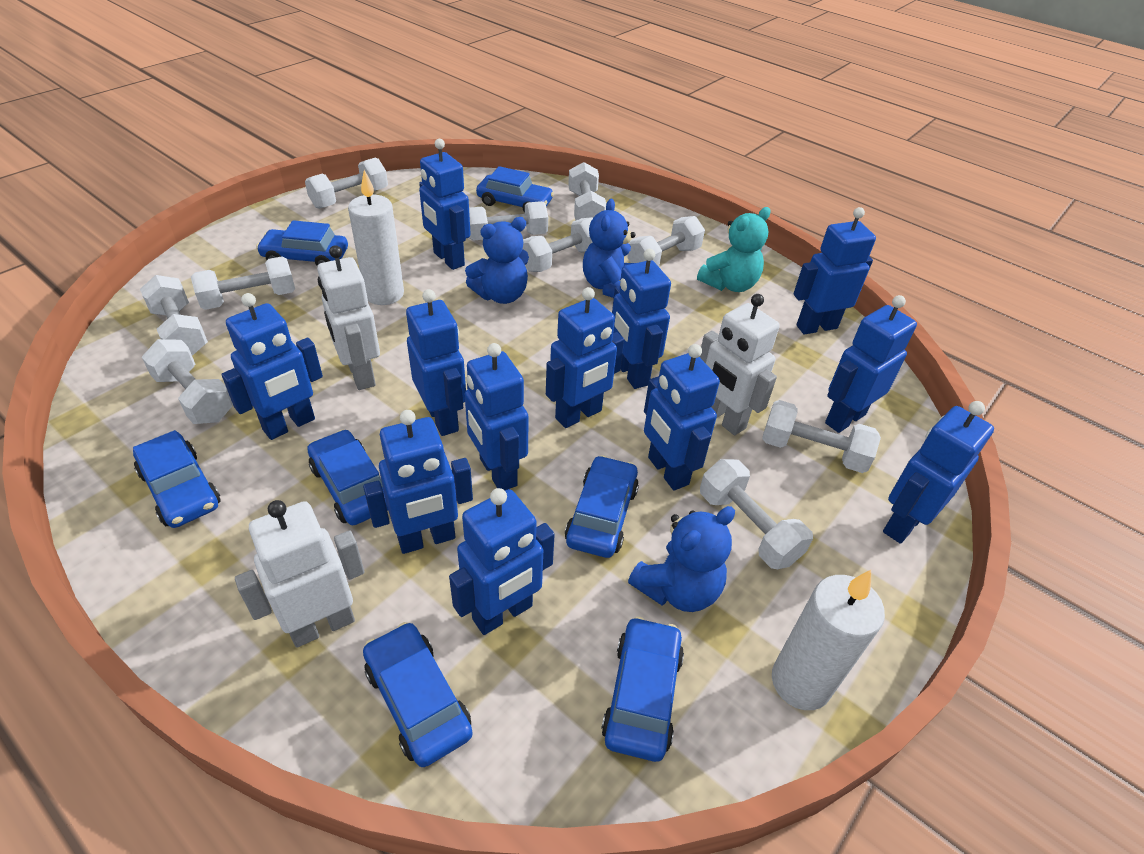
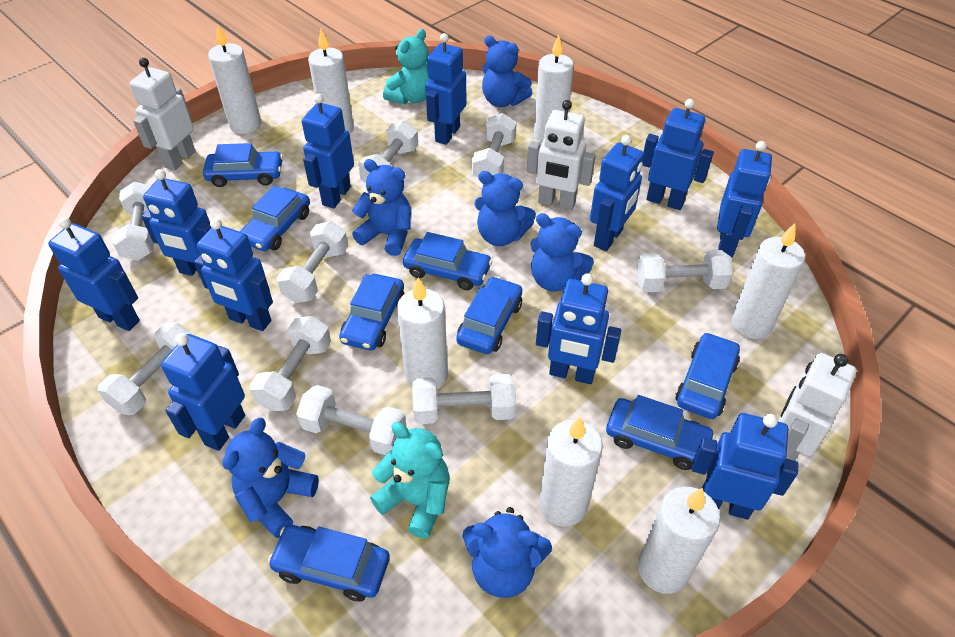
blue car: [133,430,221,528] [256,220,348,267] [307,429,388,525] [363,622,473,767] [476,166,554,213] [565,455,639,558] [601,616,684,762] = 7 -> [203,143,283,187] [240,186,310,251] [268,525,390,601] [339,274,404,350] [403,232,493,290] [456,276,522,354] [606,395,716,470] [675,332,740,419] = 8
blue robot: [221,293,323,440] [363,410,473,554] [406,289,466,436] [419,139,471,270] [449,488,555,635] [465,343,529,491] [546,287,624,428] [612,249,671,389] [644,344,720,490] [793,207,876,334] [825,295,917,433] [883,401,994,544] = 12 -> [48,217,140,331] [142,169,212,276] [161,333,245,451] [194,218,273,331] [302,94,354,208] [425,33,466,145] [536,273,621,384] [590,135,644,251] [642,99,713,210] [692,413,799,520] [717,141,772,258] = 11
blue teddy bear: [465,217,529,304] [583,199,635,298] [628,506,735,612] = 3 -> [223,418,319,538] [352,159,411,256] [462,507,552,598] [474,171,536,246] [482,35,532,107] [531,213,594,292] = 6
turquoise teddy bear: [697,207,771,292] = 1 -> [370,422,450,539] [383,29,429,104] = 2
white candle: [348,170,404,305] [772,570,885,710] = 2 -> [208,24,262,134] [308,29,354,134] [397,277,448,389] [534,35,574,143] [539,417,603,527] [638,487,720,594] [731,223,805,339] = 7
white dumbbell: [140,275,208,356] [142,339,233,424] [191,256,295,310] [305,157,388,209] [469,201,548,240] [523,217,593,272] [568,162,606,220] [627,216,705,267] [700,459,813,569] [762,400,881,473] = 10 -> [98,323,193,415] [112,182,154,261] [250,316,331,411] [277,221,348,303] [296,385,406,455] [358,120,418,183] [412,374,516,424] [472,113,517,177] [637,250,733,292] = 9

